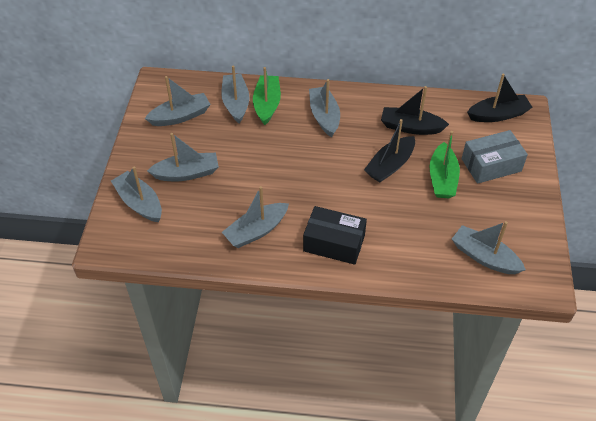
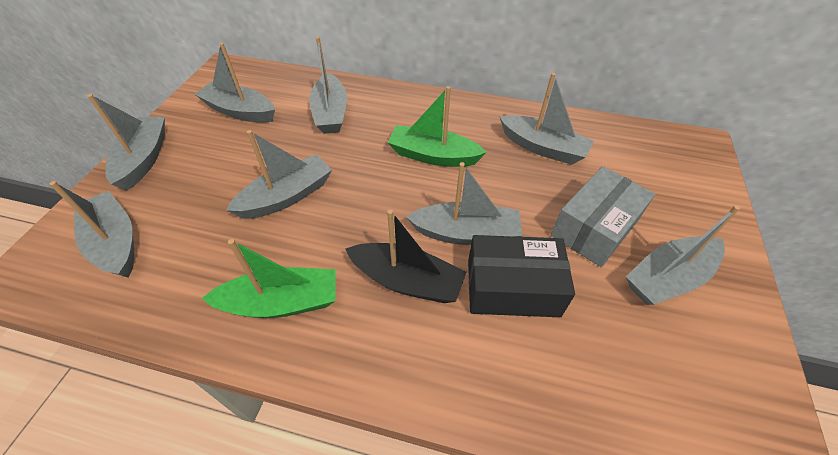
black boat: [364,119,415,182] [381,86,449,135] [467,74,532,122] = 3 -> [345,210,466,303] = 1
grey boat: [111,166,162,222] [144,76,211,126] [147,133,219,181] [221,65,249,123] [222,186,289,248] [309,79,340,137] [452,221,526,274] = 7 -> [50,181,134,278] [87,94,165,191] [195,43,275,123] [226,130,332,219] [309,37,347,134] [406,162,522,245] [500,73,594,165] [626,205,740,305] = 8

